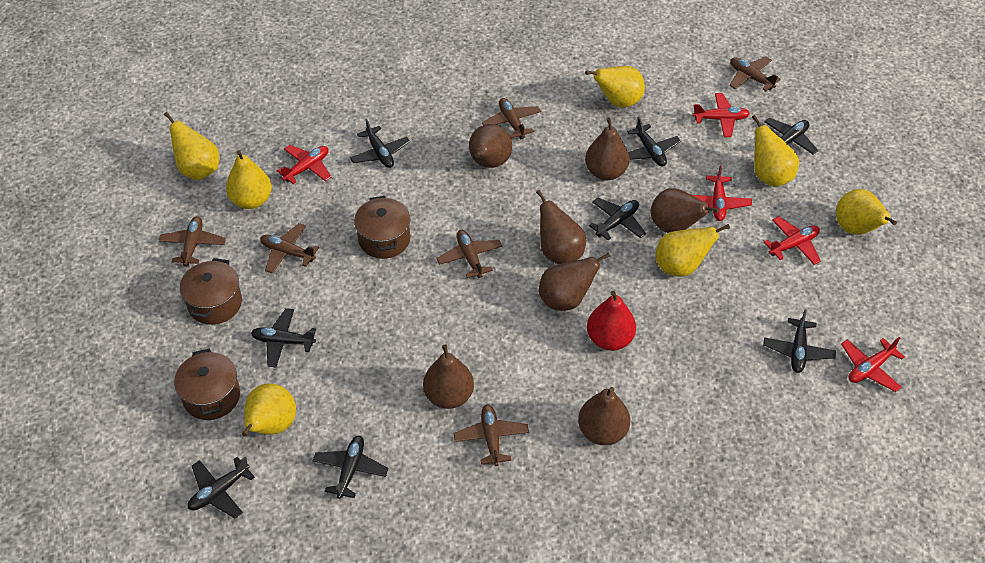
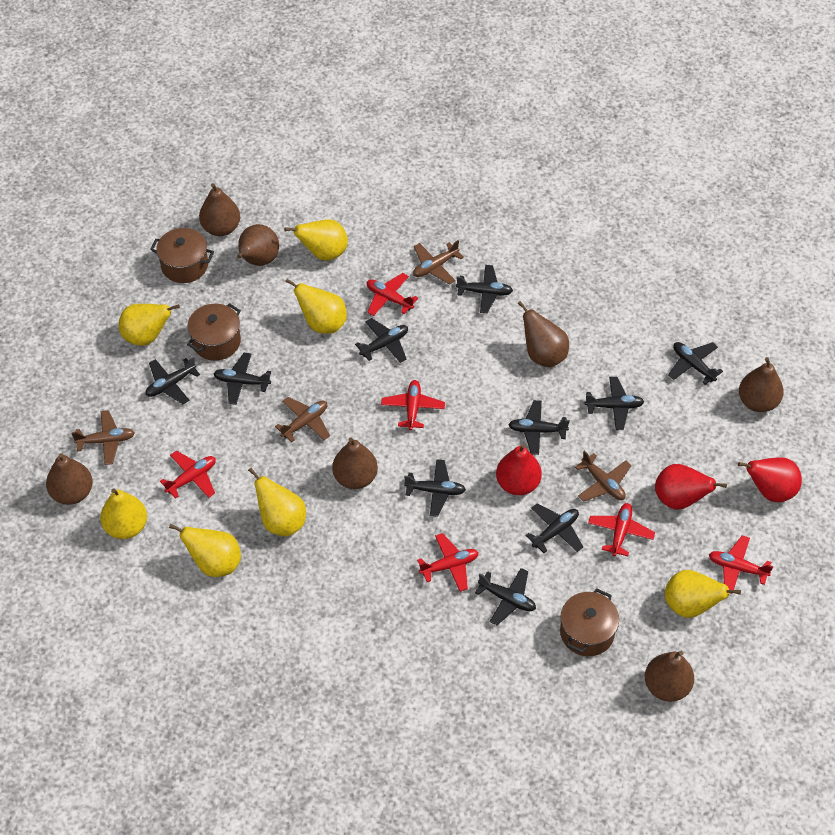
black plane: [188,456,255,518] [251,308,316,367] [313,436,388,499] [350,119,410,168] [589,198,646,240] [627,117,681,166] [763,310,836,373] [764,118,818,155] = 8 -> [145,357,200,404] [213,353,271,405] [355,318,408,363] [404,459,466,517] [456,265,513,314] [475,568,536,625] [508,400,570,455] [526,503,583,553] [585,377,644,430] [668,342,723,385] = 10
brown plane: [158,216,226,267] [260,223,319,274] [436,230,502,278] [454,404,529,466] [482,98,541,139] [730,57,780,91] = 6 -> [71,410,135,465] [275,397,330,442] [413,240,464,285] [575,450,632,502] = 4
red pear: [587,291,636,351] = 1 -> [496,444,542,495] [655,464,727,510] [738,457,802,502] = 3
red plane: [277,145,331,184] [692,93,750,137] [693,165,752,221] [764,216,821,265] [841,337,905,392] = 5 -> [160,451,216,499] [367,273,418,316] [381,380,445,430] [417,533,479,592] [588,503,655,556] [709,535,774,594] = 6

